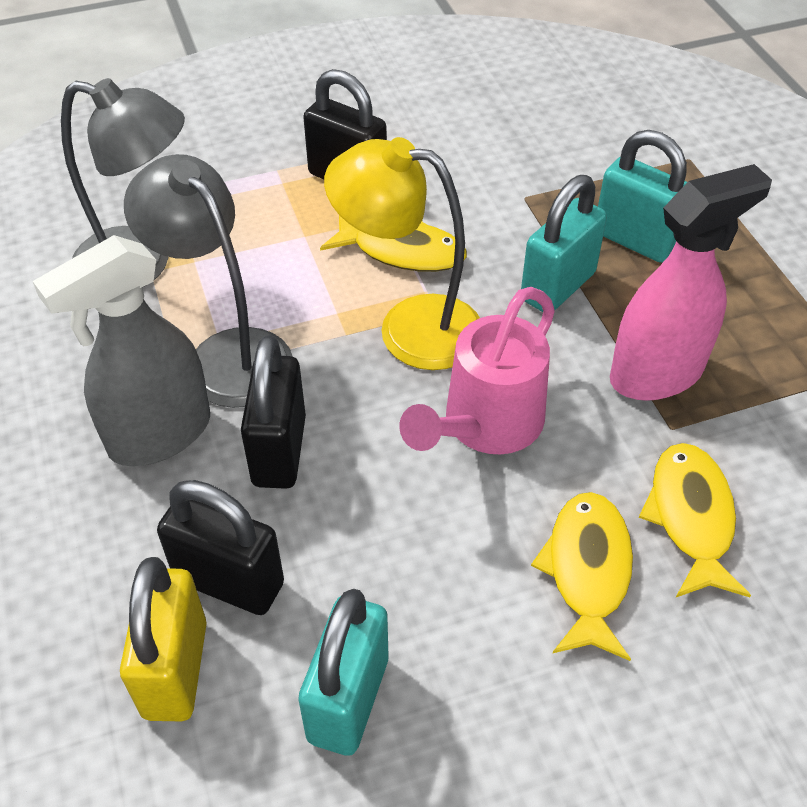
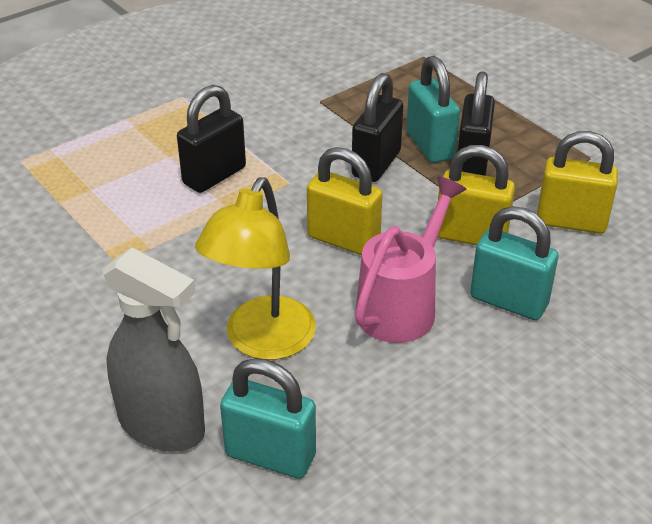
grey lamp: [61,78,185,288] [124,154,293,408] = 2 -> none = 0
pink spray bottle: [610,164,772,401] = 1 -> none = 0
yellow fish: [320,215,467,272] [531,492,633,661] [639,443,751,597] = 3 -> none = 0
yellow padlock: [120,557,207,721] = 1 -> [307,147,382,255] [438,145,515,245] [537,131,618,234] = 3

